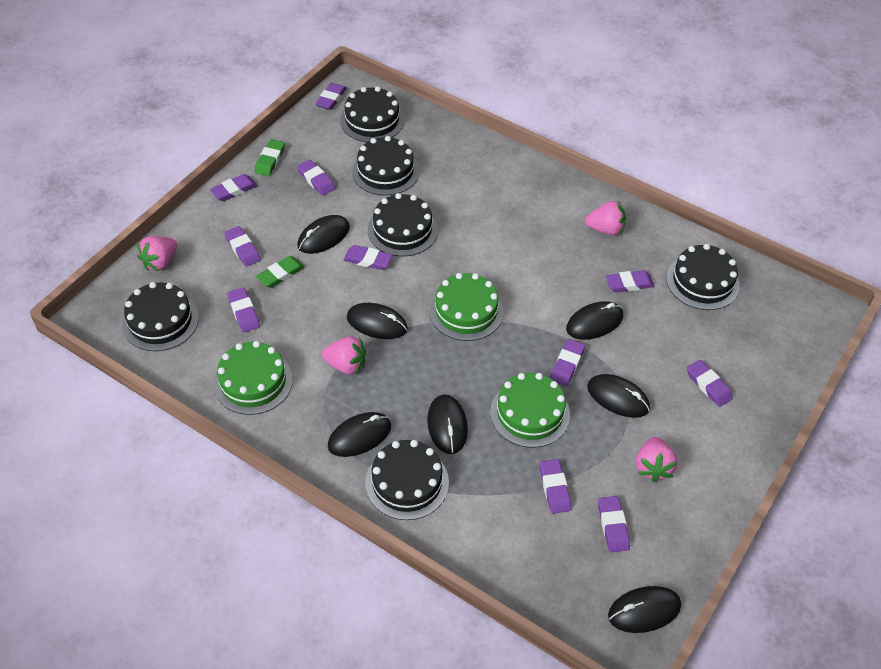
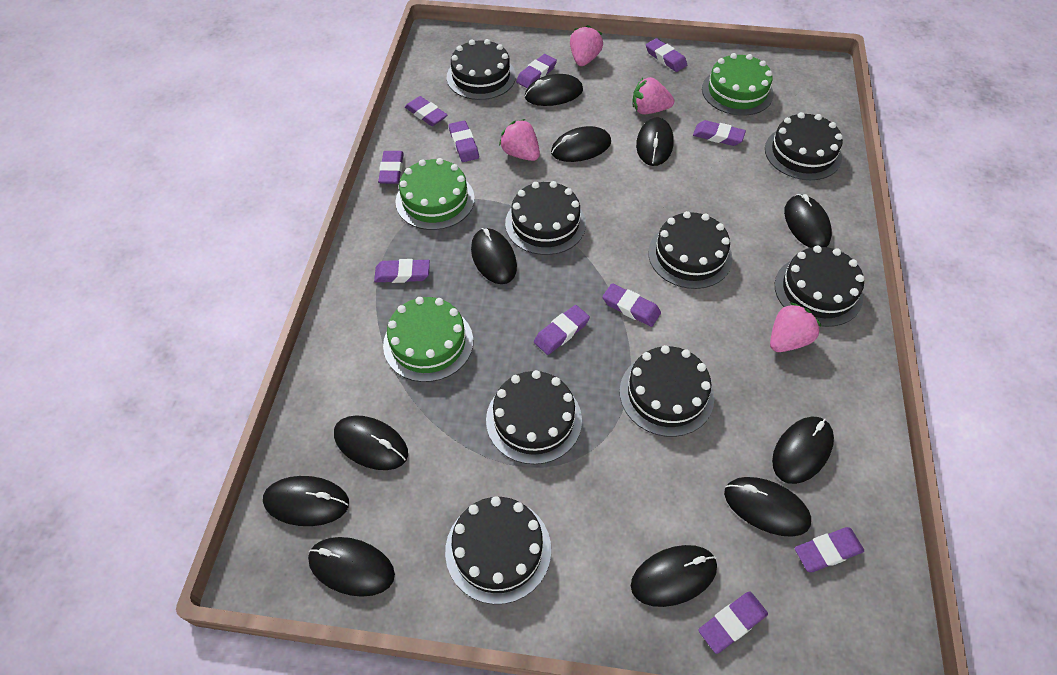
black cake: [122,282,199,351] [340,87,405,142] [352,136,419,196] [365,440,449,520] [368,193,438,256] [666,244,740,310] = 6 -> [445,496,551,604] [447,39,516,100] [486,370,582,464] [505,181,586,255] [620,345,714,437] [648,211,733,289] [765,112,843,180] [775,246,864,327] = 8
black mouse: [298,215,350,254] [328,412,391,457] [347,303,408,339] [427,395,468,454] [566,301,623,340] [587,374,650,418] [608,586,681,633] = 7 -> [263,476,349,526] [308,537,395,597] [334,416,408,470] [471,228,517,284] [525,74,583,106] [551,126,611,162] [631,545,717,607] [636,118,674,166] [724,477,811,537] [772,417,834,484] [784,194,832,248] = 11
green eraser: [254,139,285,176] [256,256,305,288] = 2 -> none = 0

